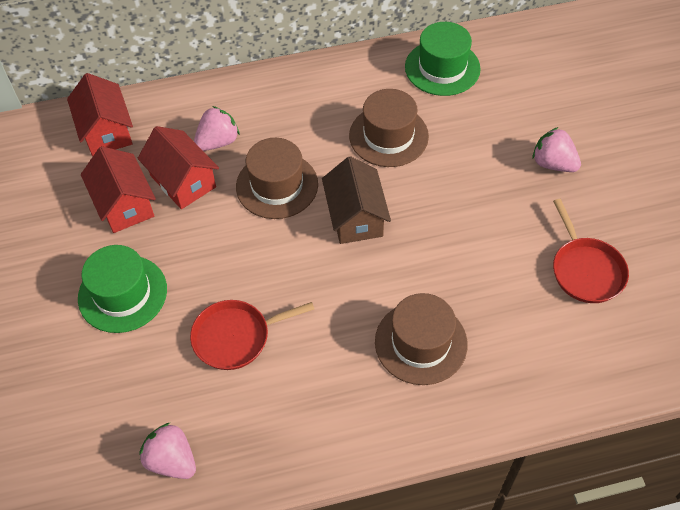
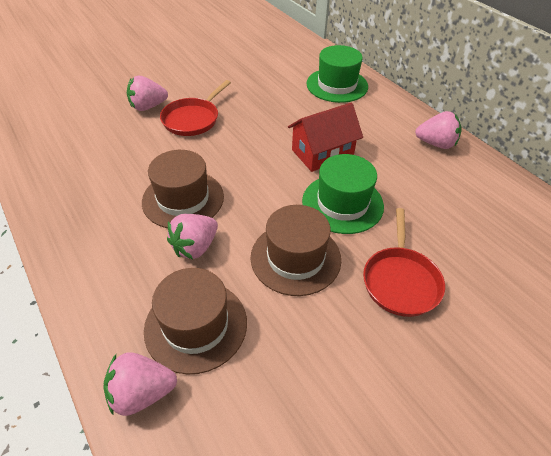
brown house: [322,156,391,244] = 1 -> none = 0
pink strawberry: [139,423,196,479] [194,106,240,151] [532,127,581,172] = 3 -> [103,352,177,416] [127,76,168,111] [167,214,218,259] [415,111,462,149] = 4
red house: [67,73,133,156] [81,146,156,233] [138,126,219,209] = 3 -> [288,103,363,172] = 1

